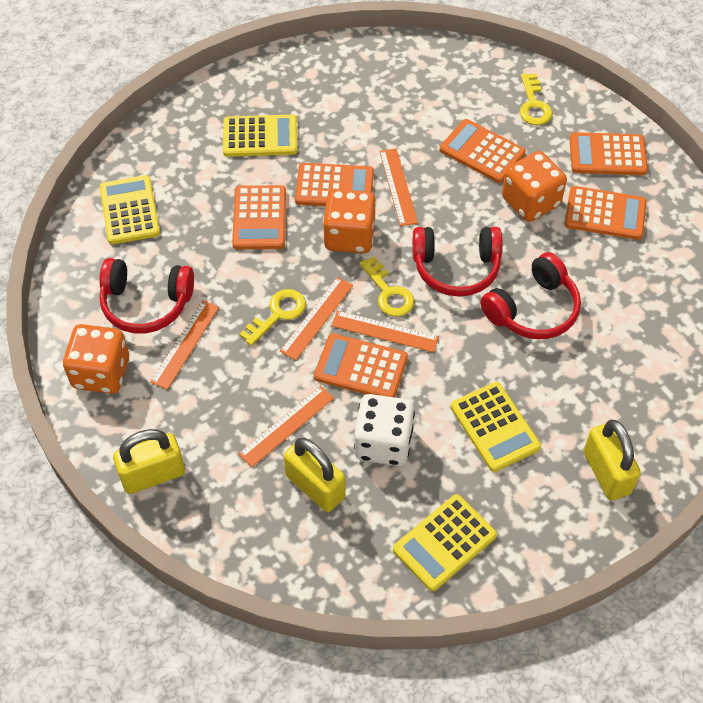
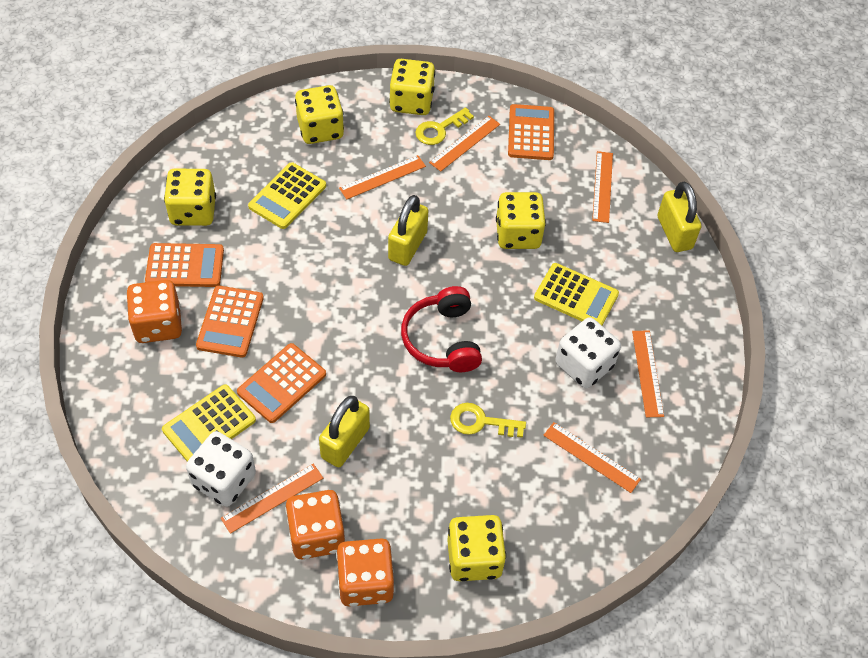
orange calculator: [232,185,286,249] [295,163,374,206] [314,333,408,397] [439,119,526,183] [565,186,647,240] [569,132,648,175] = 6 -> [145,243,224,287] [196,286,264,358] [237,343,326,423] [508,104,554,160] = 4
orange ruler: [150,300,219,390] [238,386,334,467] [280,277,353,360] [331,310,439,352] [379,148,418,226] = 5 -> [221,464,323,534] [339,155,426,200] [429,116,500,172] [543,422,641,493] [592,151,613,223] [632,331,664,417] = 6
red headphones: [99,258,194,333] [413,227,503,297] [480,252,581,339] = 3 -> [401,286,482,372] = 1
white dice: [354,394,415,466] = 1 -> [186,431,256,507] [555,317,621,388] = 2
yellow calculator: [100,175,160,244] [223,115,297,157] [393,494,497,591] [451,382,541,472] = 4 -> [162,384,256,462] [248,162,326,229] [534,263,619,325] = 3
yellow dice: none = 0 -> [164,169,216,226] [295,85,344,144] [389,59,435,115] [447,515,506,581] [496,192,546,249] = 5
yellow key: [240,289,306,346] [360,256,414,317] [520,73,553,125] = 3 -> [415,107,474,145] [450,403,526,438] = 2

